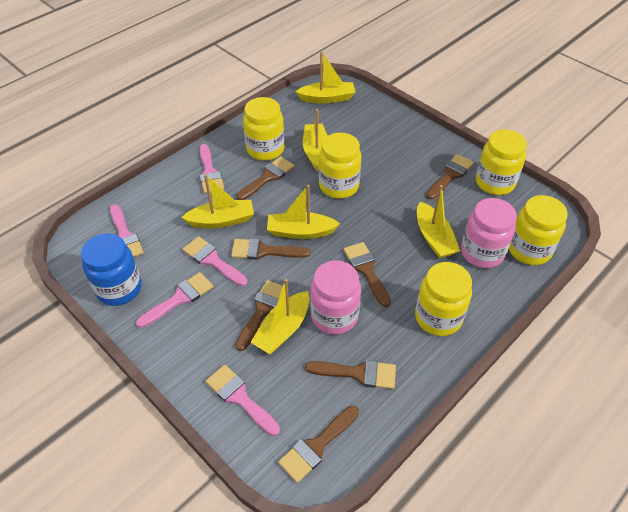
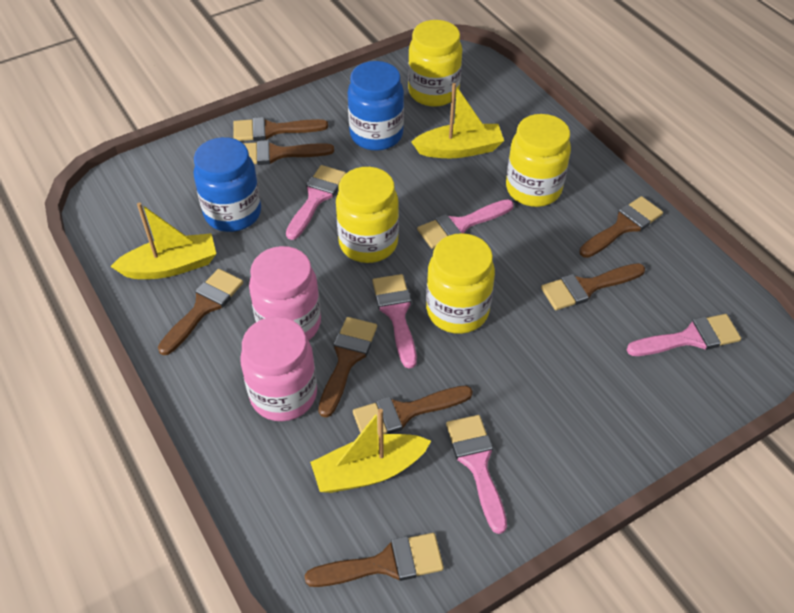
blue jar: [81,233,142,306] = 1 -> [193,137,261,232] [348,61,404,151] = 2
brown brush: [231,239,310,260] [235,280,283,351] [236,156,295,200] [278,406,359,483] [305,360,396,389] [344,242,391,307] [426,154,474,200] = 7 -> [158,269,243,355] [233,117,328,141] [243,140,334,165] [305,533,444,587] [318,317,377,417] [353,386,473,435] [541,263,645,310] [579,196,663,258] = 8
yellow boat: [181,174,254,228] [250,279,310,354] [267,185,340,239] [295,51,356,103] [303,109,328,172] [417,185,460,259] = 6 -> [110,203,216,279] [310,409,431,493] [411,83,504,158] = 3
yellow jar: [243,97,284,161] [319,133,362,199] [415,262,472,336] [476,129,527,195] [509,195,568,265] = 5 -> [336,167,399,263] [408,20,462,107] [426,233,495,334] [506,114,571,207] = 4

